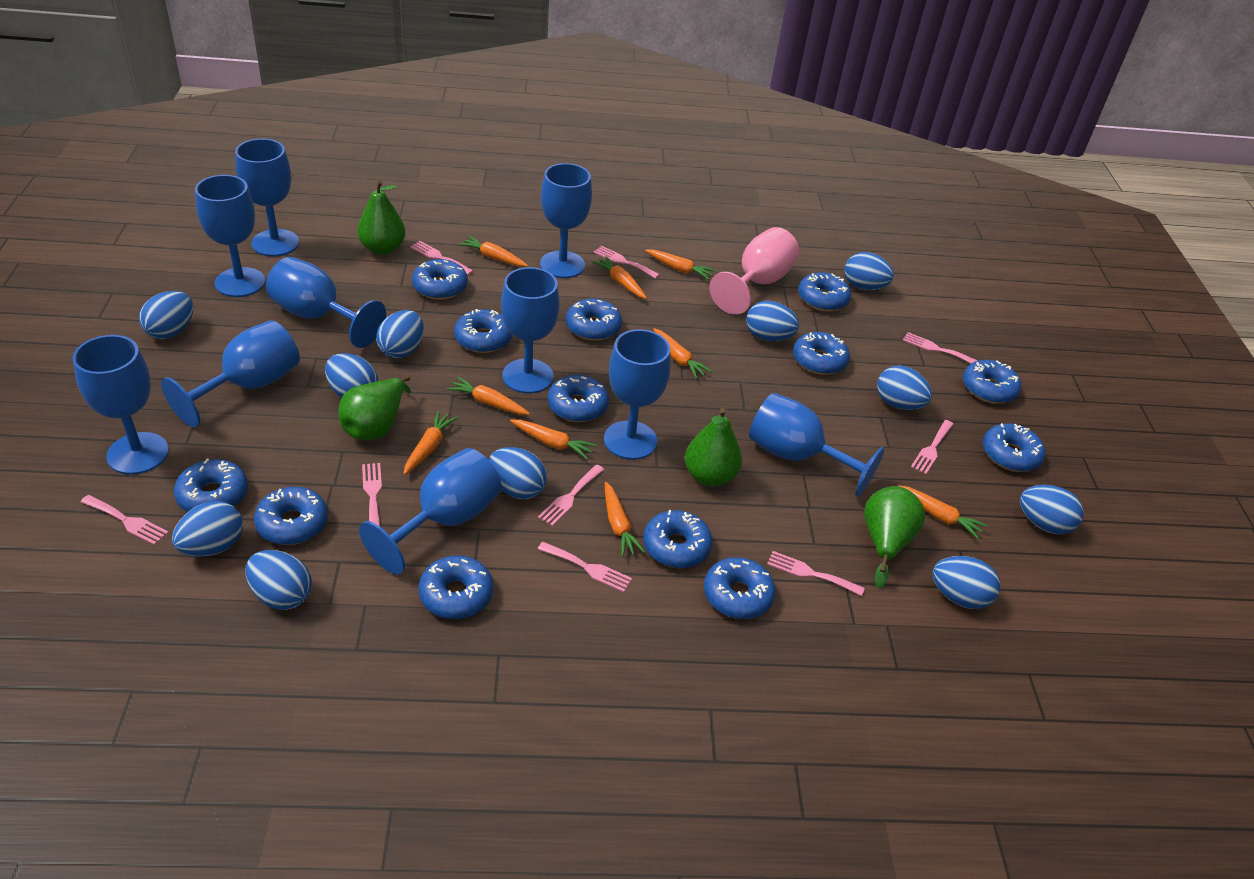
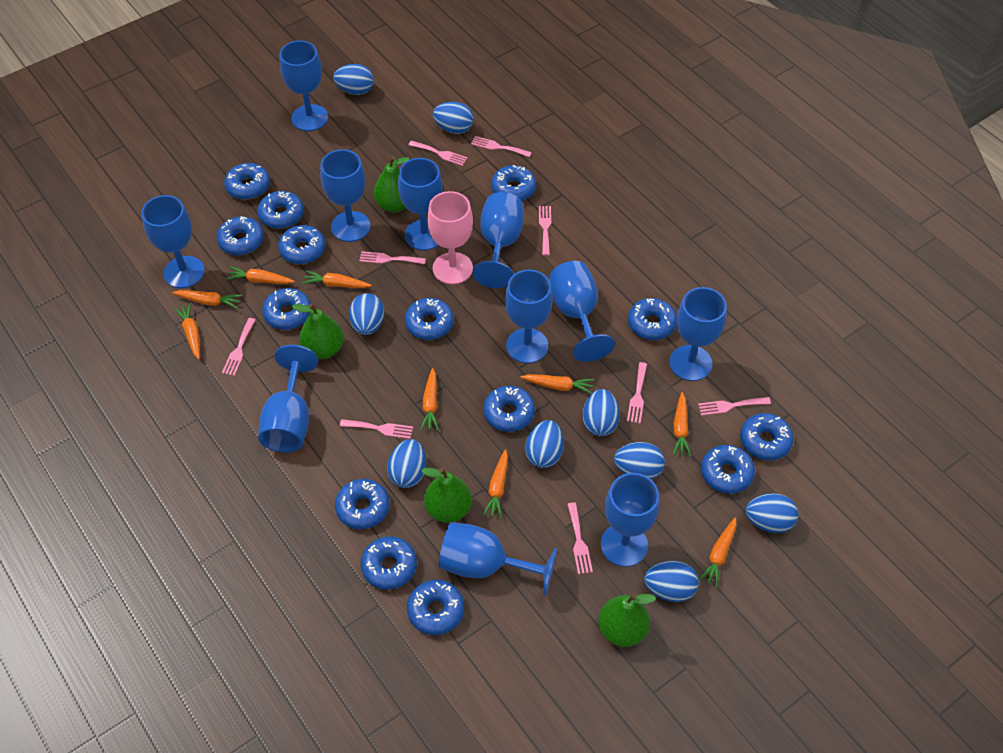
blue donut: [174,459,248,512] [254,487,328,545] [412,259,468,299] [418,556,493,619] [454,309,512,353] [548,375,609,422] [566,299,622,341] [643,510,713,568] [704,557,776,619] [793,332,850,375] [798,272,851,311] [963,360,1021,404] [983,423,1046,472] = 13 -> [216,216,264,255] [224,163,270,200] [257,191,304,229] [262,288,311,330] [278,225,326,264] [335,479,390,529] [361,536,417,590] [405,298,454,340] [407,580,464,635] [483,386,535,432] [491,165,536,201] [628,298,677,340] [701,445,755,494] [740,413,794,461] = 14
blue egg: [139,291,193,339] [172,501,243,557] [245,550,312,610] [325,353,378,398] [376,310,424,358] [489,447,547,499] [746,301,799,341] [844,252,894,290] [877,366,932,410] [932,556,1000,609] [1020,485,1084,534] = 11 -> [333,64,374,95] [349,293,384,335] [387,439,426,488] [433,102,474,134] [525,420,564,468] [583,389,620,436] [614,442,665,479] [644,561,699,602] [745,493,799,533] = 9
blue goblet: [73,335,169,475] [161,320,300,427] [195,175,265,297] [235,139,299,257] [266,257,386,348] [359,448,501,574] [501,267,559,394] [540,163,592,278] [604,329,671,460] [749,393,885,497] = 10 -> [141,195,205,288] [258,345,318,452] [279,40,328,131] [320,149,371,242] [398,158,443,251] [439,522,557,596] [473,192,524,288] [505,270,553,363] [549,261,615,362] [601,473,659,567] [669,287,727,381] = 11

